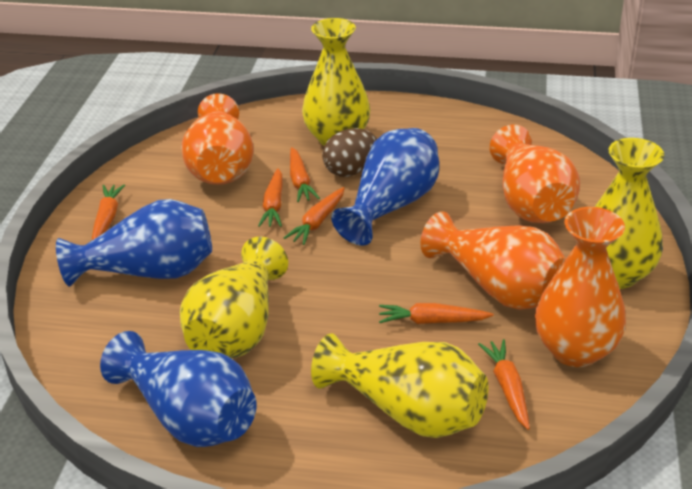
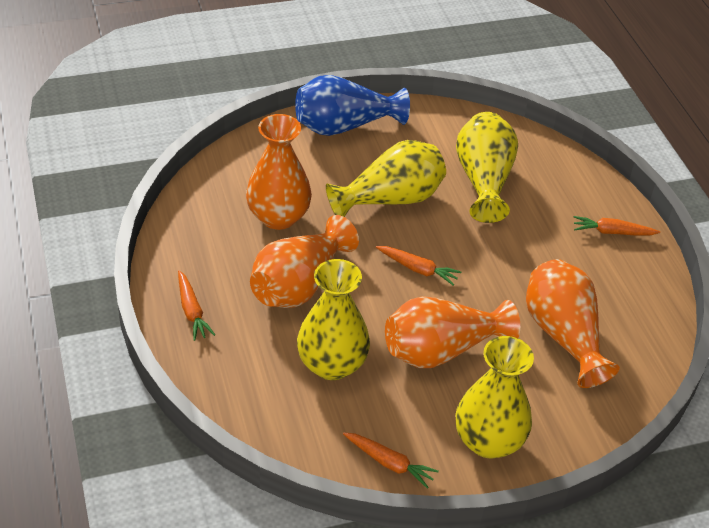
blue vase: [56,199,212,287] [100,331,257,447] [331,128,439,246] = 3 -> [295,75,410,136] = 1
brown egg: [322,128,377,177] = 1 -> none = 0
orange carrot: [92,185,125,240] [258,168,283,227] [284,187,345,245] [290,147,320,202] [379,303,494,324] [478,339,530,430] = 6 -> [178,270,215,341] [343,432,439,489] [376,246,461,286] [574,216,660,235] = 4

